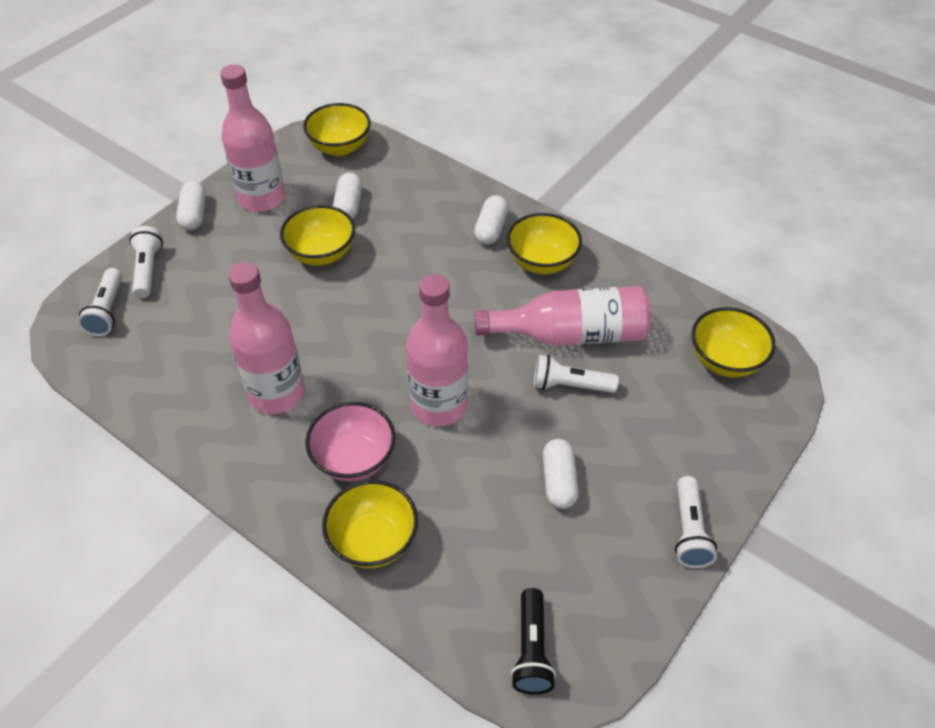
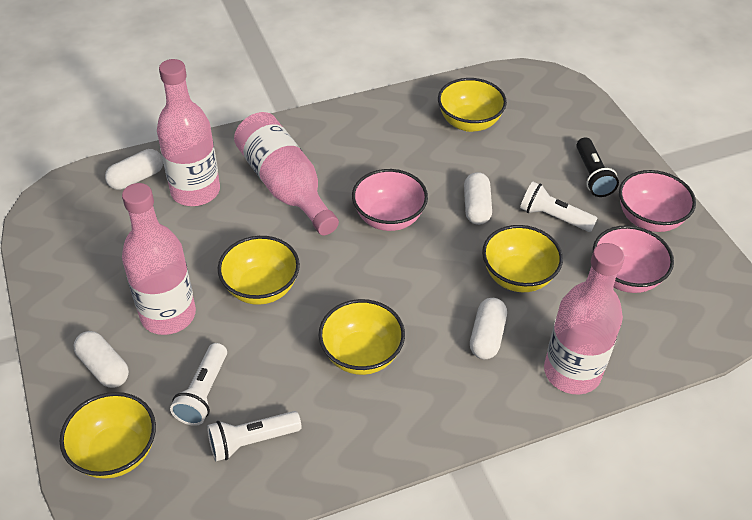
pink bowl: [305,402,396,481] = 1 -> [352,169,428,231] [593,225,674,293] [619,170,696,232] = 3
white flashlight: [78,268,122,336] [129,226,163,298] [533,355,619,393] [675,476,717,568] = 4 -> [170,343,227,426] [207,411,302,461] [520,181,598,232] = 3

